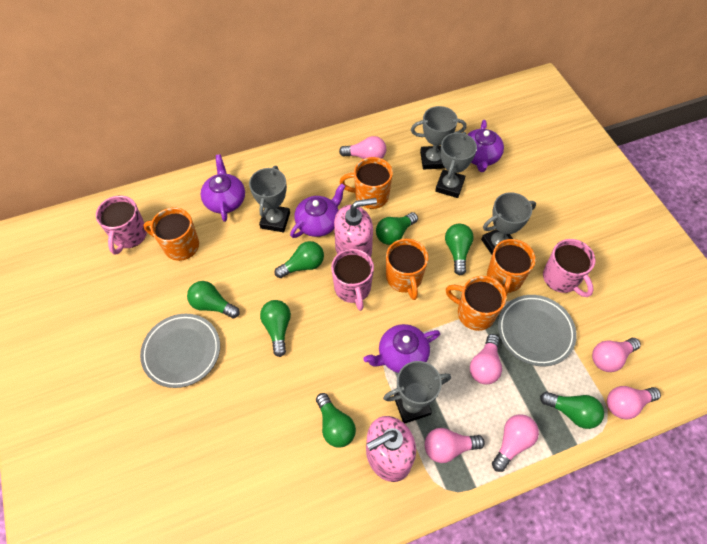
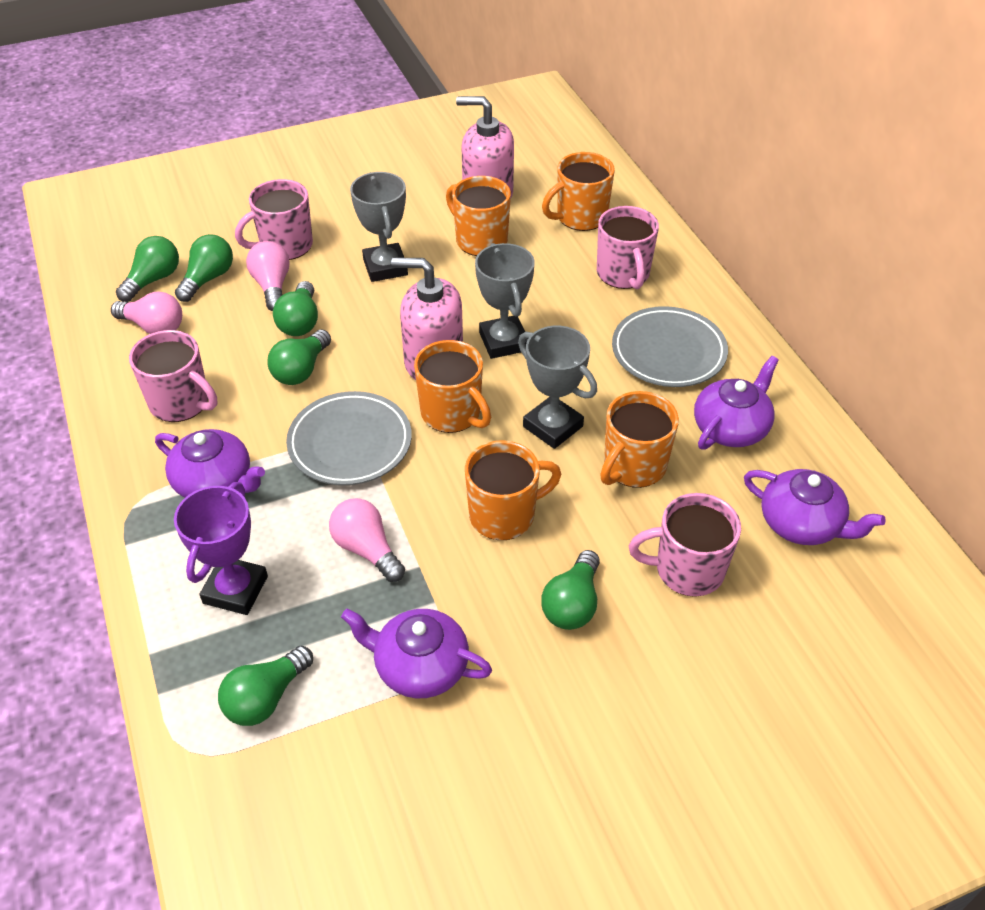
green light bulb: [187,281,240,319] [260,300,291,357] [274,241,324,278] [316,393,356,448] [376,212,418,245] [445,223,474,275] [540,392,604,429] = 7 -> [116,236,179,302] [175,234,233,302] [218,646,313,726] [267,329,331,385] [273,281,318,336] [541,550,600,630] = 6
grey trophy: [249,166,290,232] [383,361,451,424] [411,106,467,169] [435,132,477,198] [481,192,536,255] = 5 -> [350,172,408,282] [475,243,535,359] [518,326,597,449] = 3
pink light bulb: [339,136,386,159] [425,428,485,463] [470,334,502,384] [492,414,539,472] [592,338,641,372] [607,386,661,419] = 6 -> [111,291,182,334] [246,241,289,311] [329,498,405,582] = 3
pink mug: [96,196,147,255] [331,249,374,311] [543,239,596,297] = 3 -> [129,330,217,422] [235,179,313,260] [597,206,659,289] [629,493,741,597] = 4
purple trophy: none = 0 -> [174,482,268,615] = 1

